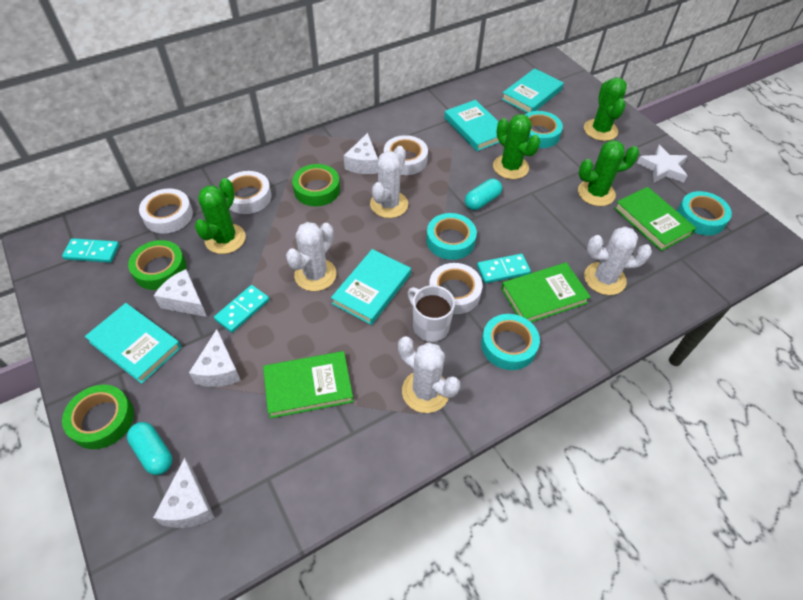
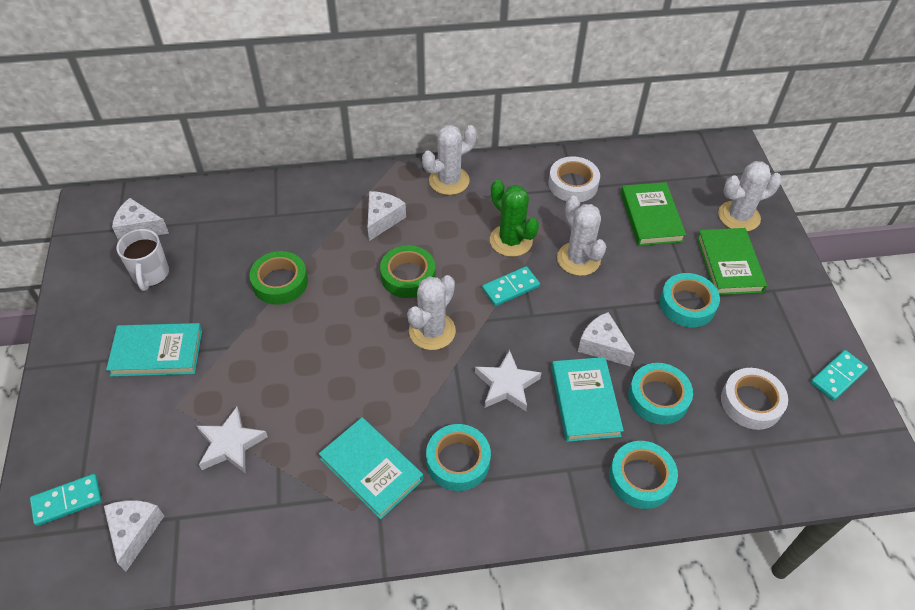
green book: [263,351,353,419] [501,262,591,322] [614,187,696,251] = 3 -> [621,182,686,246] [697,228,767,295] = 2
green cactus: [195,178,246,254] [493,114,540,179] [578,140,639,206] [584,77,627,141] = 4 -> [490,180,539,257] = 1
green tape: [62,385,134,449] [128,240,186,290] [292,164,340,206] = 3 -> [249,251,308,305] [380,245,435,298] = 2
turquoise book: [85,303,182,384] [331,249,411,325] [444,100,500,151] [501,68,564,113] = 4 -> [106,323,202,377] [319,417,423,519] [551,357,624,442] = 3
turquoise capsule: [127,422,172,475] [465,179,502,210] = 2 -> none = 0
white star: [637,145,687,183] = 1 -> [197,407,268,473] [475,350,541,411] = 2
white tape: [139,189,193,234] [227,171,272,214] [384,135,428,175] [429,263,482,314] = 4 -> [548,156,600,202] [721,368,788,430] = 2

